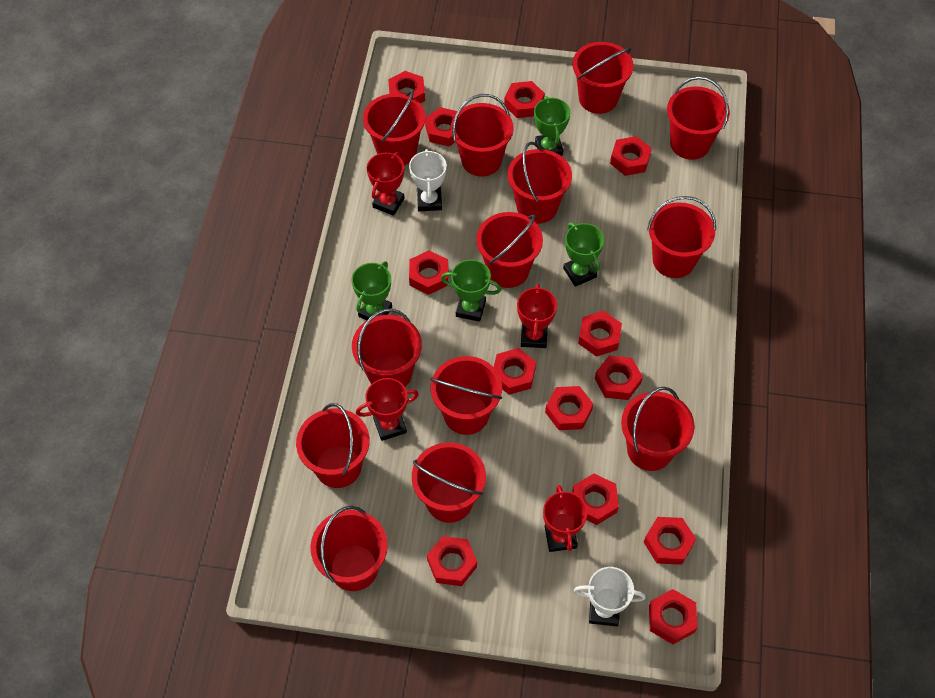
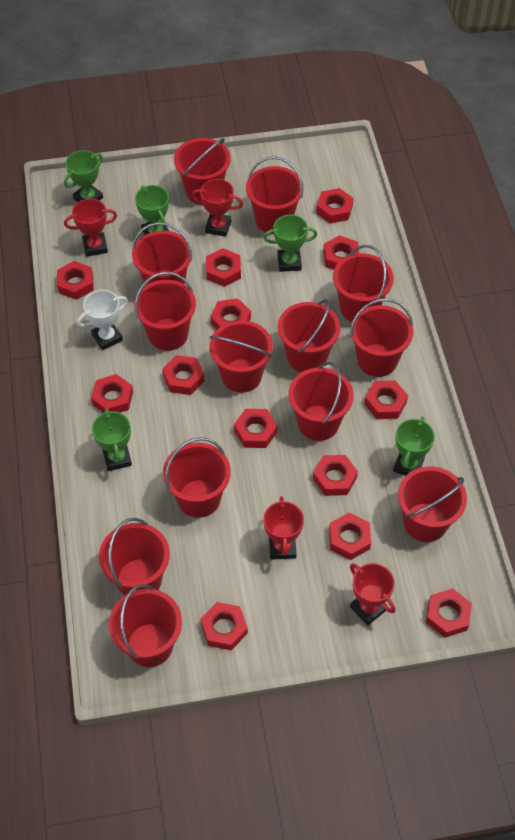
green trophy: [352,261,392,320] [441,260,501,322] [534,96,570,156] [563,222,604,287] = 4 -> [64,150,103,202] [92,408,132,471] [135,185,169,235] [263,215,317,272] [393,417,435,476] = 5
white trophy: [409,149,447,211] [574,567,646,626] = 2 -> [77,290,128,350] = 1

